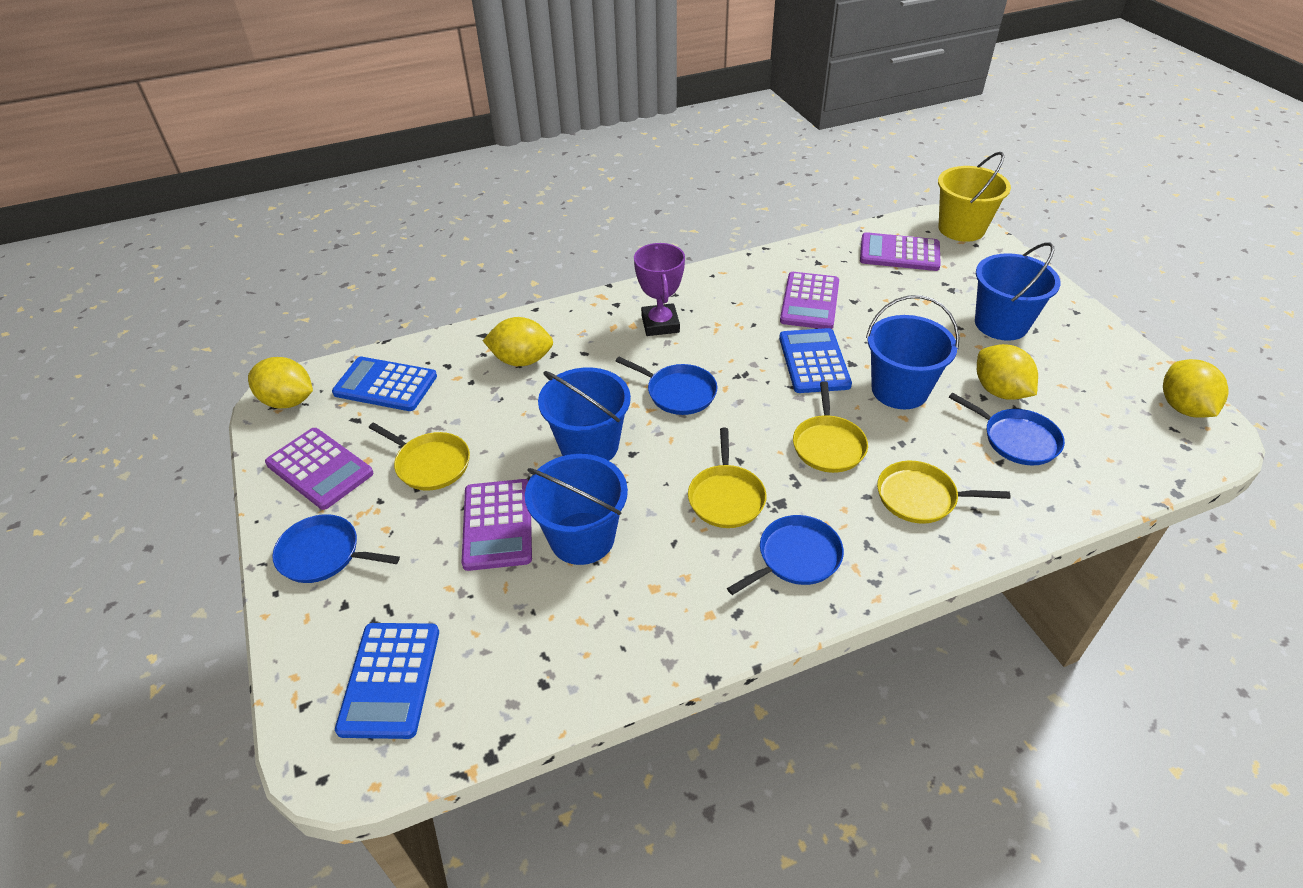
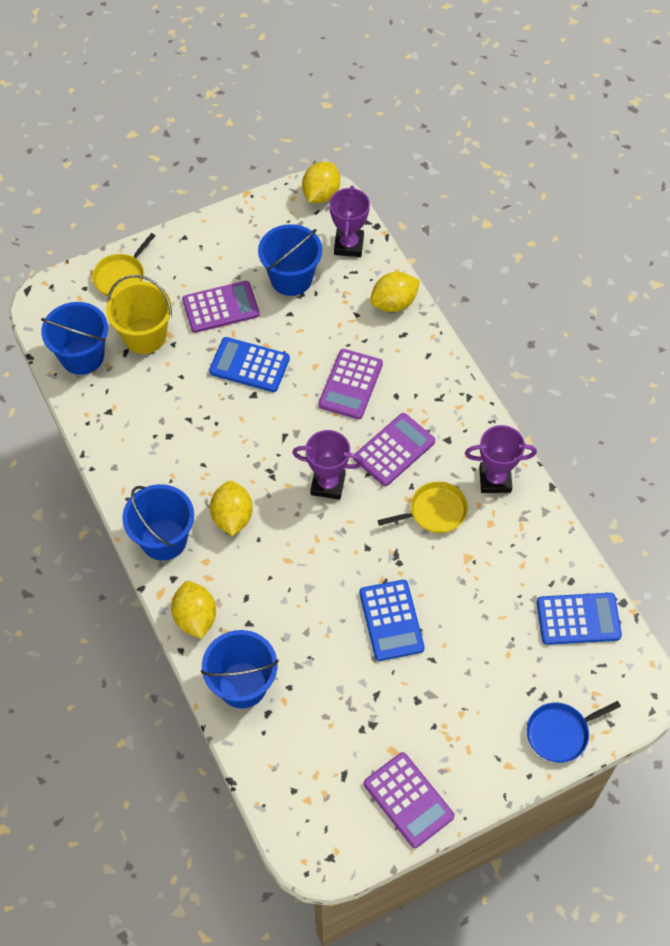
blue pan: [272,514,400,583] [616,357,717,415] [727,515,844,595] [949,392,1065,465] = 4 -> [527,701,621,763] = 1
purple trophy: [634,243,685,336] = 1 -> [292,430,363,500] [329,186,370,257] [465,425,537,493] = 3
yellow pan: [369,422,470,491] [688,428,767,528] [793,381,868,473] [877,461,1010,524] = 4 -> [92,233,155,296] [378,482,468,533] = 2

